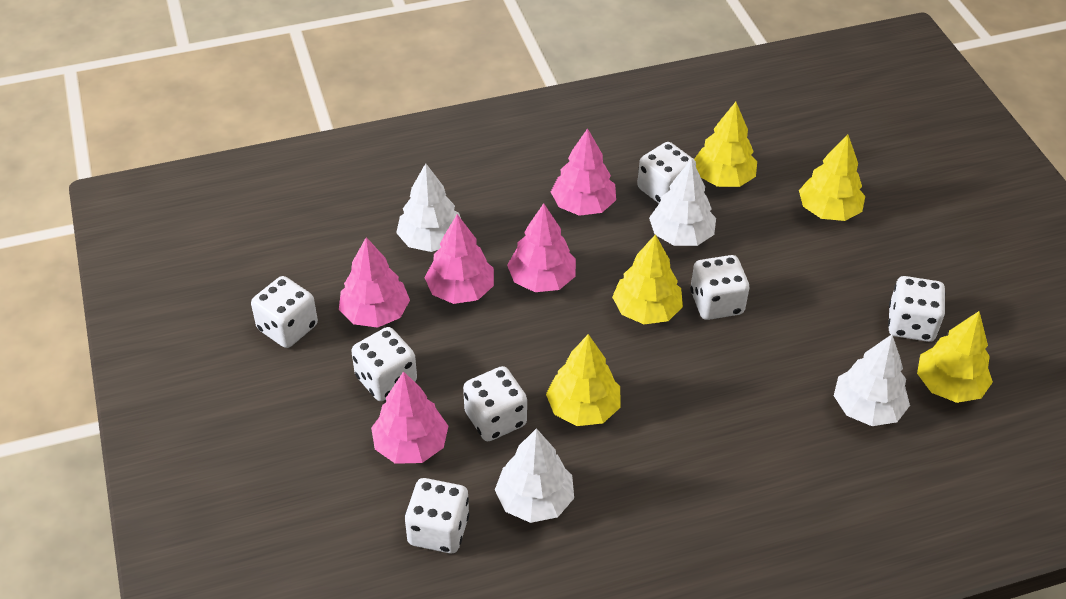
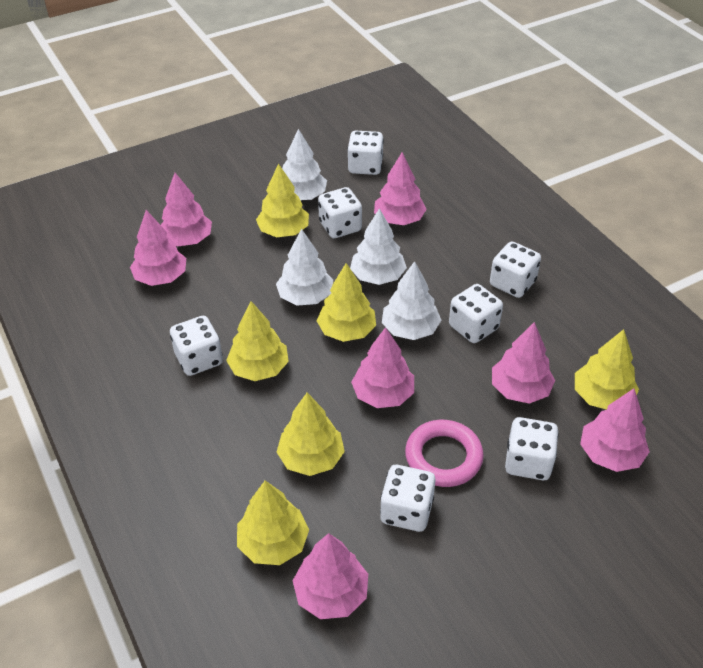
pink ring: none = 0 -> [405,420,484,487] = 1
pink tree: [339,237,410,328] [371,371,448,464] [425,214,494,304] [507,203,576,292] [551,128,616,216] = 5 -> [130,210,186,286] [161,173,212,246] [293,533,368,619] [351,327,414,408] [374,152,426,225] [492,322,555,404] [580,389,650,472] = 7
yellow tree: [546,334,620,426] [612,234,683,324] [694,102,757,187] [799,134,865,221] [917,311,993,403] = 5 -> [226,301,289,381] [237,481,309,565] [256,163,309,237] [277,393,345,476] [317,263,376,342] [575,329,639,410] = 6

